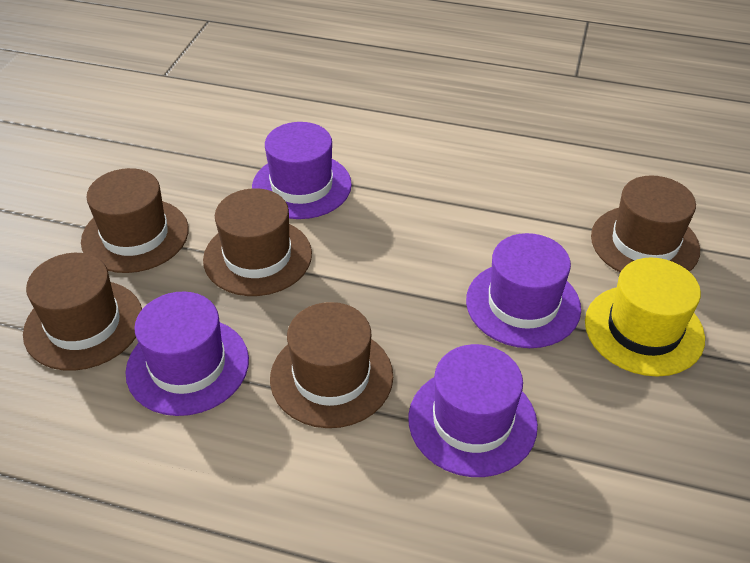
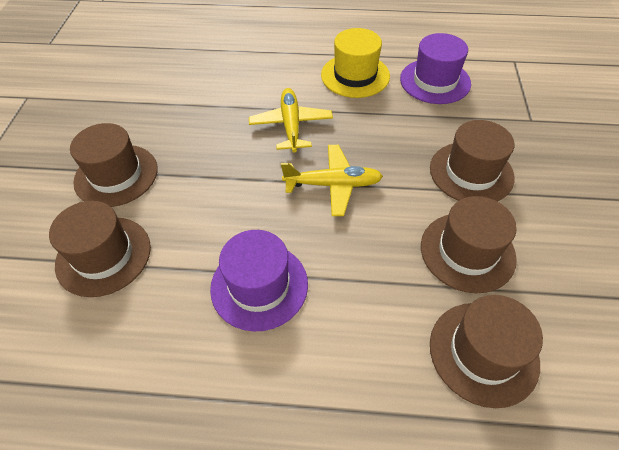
purple hat: [125,292,249,416] [252,122,352,219] [408,344,538,477] [466,233,581,348] = 4 -> [210,230,308,331] [400,33,471,104] = 2
yellow plane: none = 0 -> [249,88,333,153] [281,145,383,216] = 2

